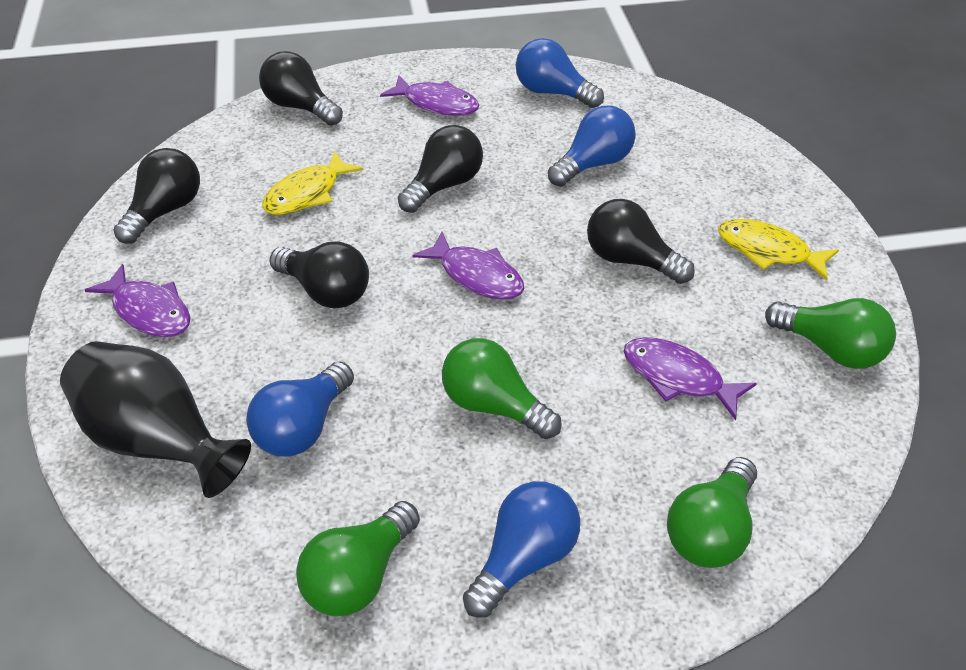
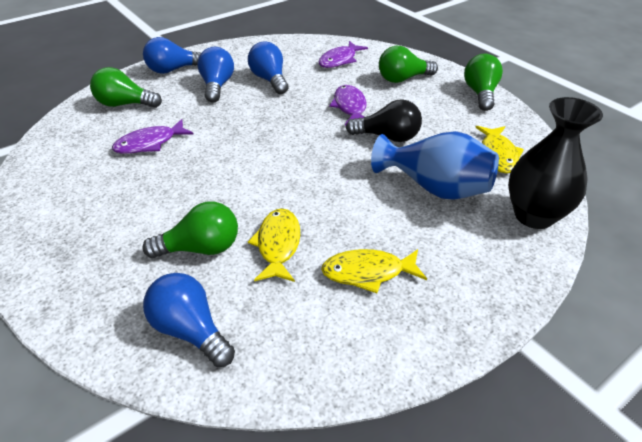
black light bulb: [113,148,200,244] [259,51,343,126] [269,241,369,309] [398,125,483,213] [587,199,695,284] = 5 -> [346,99,422,142] = 1
blue vase: none = 0 -> [371,131,499,200] = 1
purple fish: [85,264,190,337] [380,75,479,116] [412,232,524,300] [624,337,757,420] = 4 -> [112,119,194,154] [318,41,368,68] [329,85,367,126] = 3
yellow fish: [262,151,363,215] [718,219,839,281] = 2 -> [248,208,300,282] [321,249,427,293] [475,126,524,173] = 3

